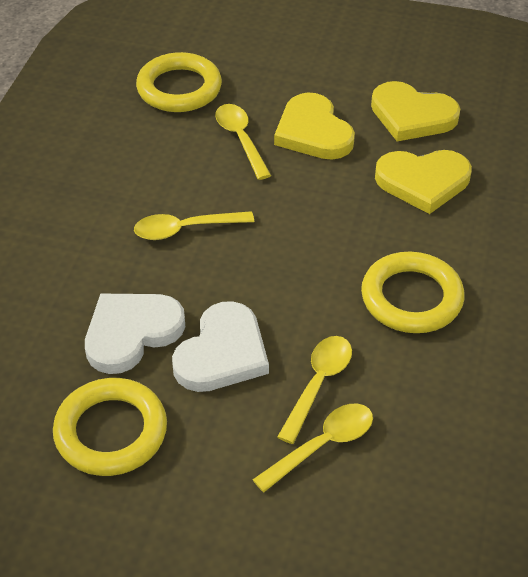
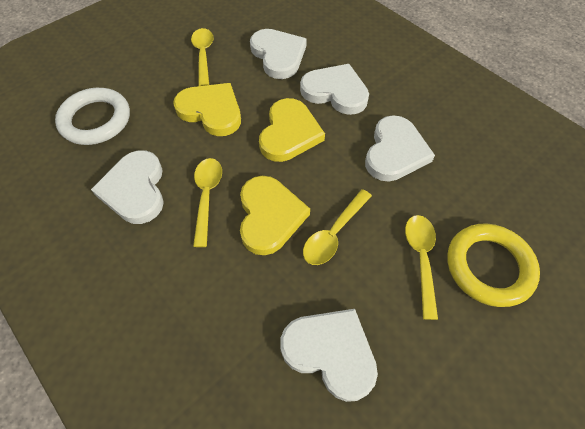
white heart: [85,294,185,374] [172,301,269,392] = 2 -> [91,150,164,224] [250,29,307,79] [281,309,378,402] [300,64,369,115] [365,115,435,182] = 5
white ring: none = 0 -> [55,88,130,145] = 1
yellow ring: [53,378,167,476] [136,52,222,112] [361,252,464,333] = 3 -> [447,224,540,307] = 1

